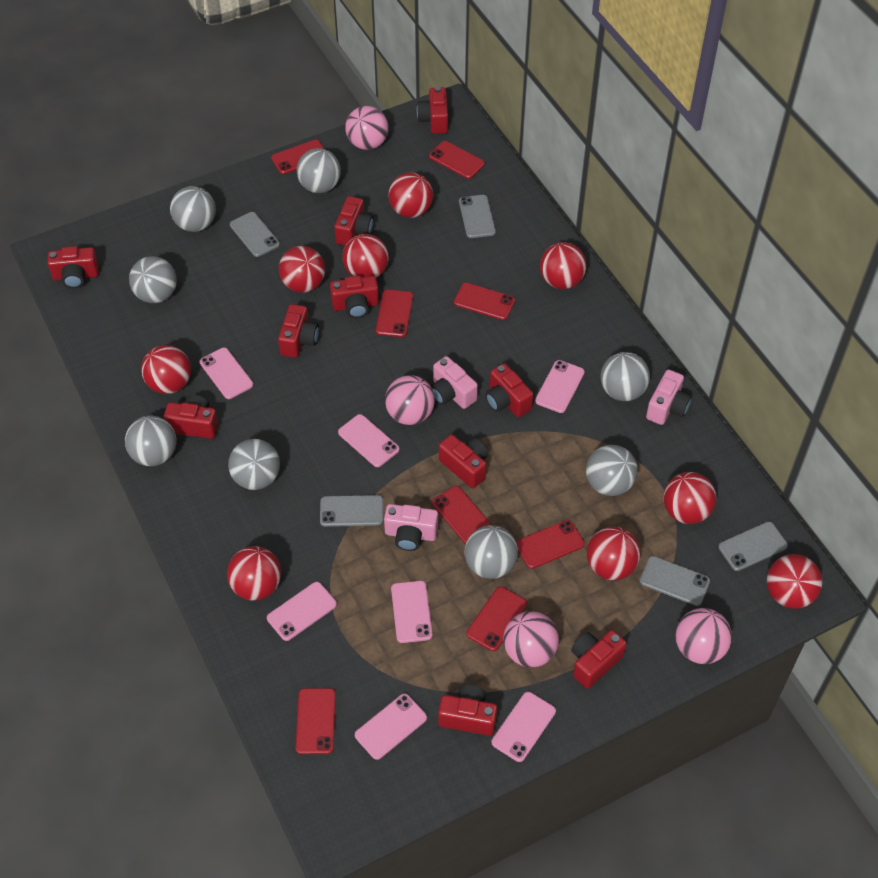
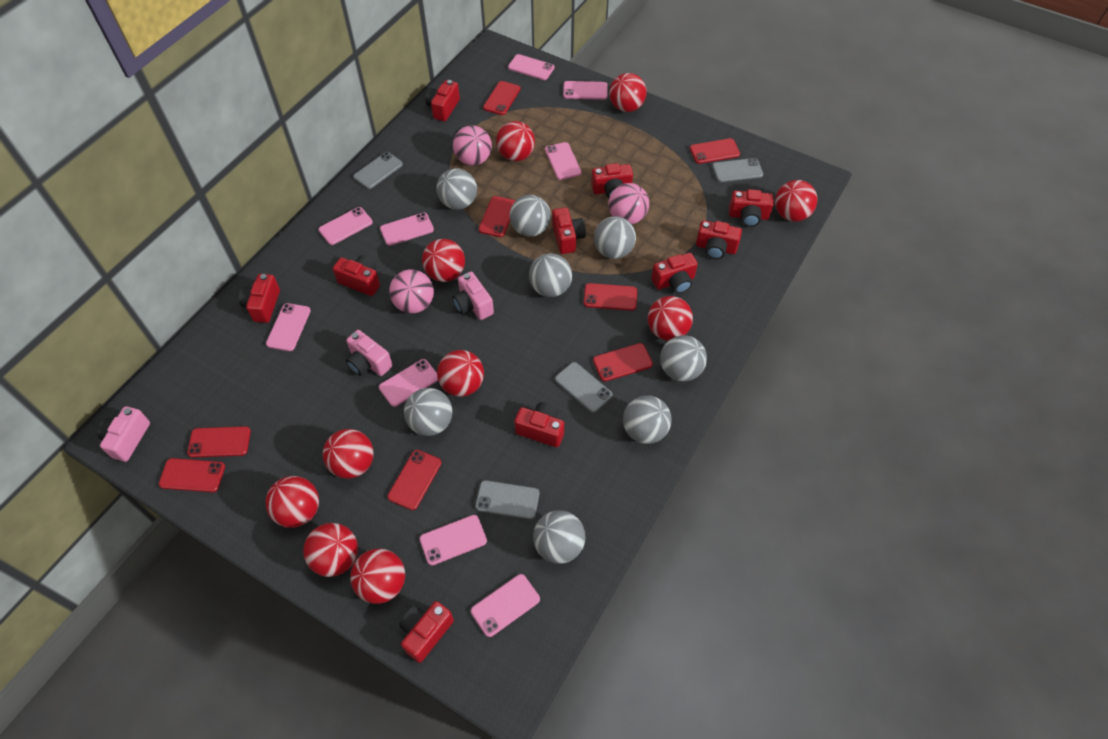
grey phone: [230,212,280,257] [320,495,383,527] [459,195,496,238] [640,556,710,606] [718,522,788,571] = 5 -> [353,152,403,189] [475,480,539,519] [555,362,613,413] [712,158,763,182] = 4
pink ball: [345,106,388,150] [385,375,435,425] [503,611,559,667] [675,608,732,664] = 4 -> [389,269,434,313] [453,125,492,166] [608,183,649,224] = 3
pink phone: [200,348,253,399] [267,582,337,641] [338,414,400,467] [355,694,427,760] [391,581,432,643] [492,692,556,762] [535,360,585,413] = 7 -> [266,303,311,351] [319,207,373,245] [379,359,438,407] [380,212,434,246] [420,515,487,565] [471,574,540,637] [508,54,555,80] [545,142,581,180] [563,81,608,100] = 9
red ball: [141,345,191,394] [227,546,281,601] [279,246,325,293] [342,234,389,278] [388,172,433,218] [540,242,587,289] [587,527,640,580] [663,472,716,524] [767,554,822,609] = 9 -> [265,476,319,528] [303,523,358,577] [323,429,374,479] [350,548,405,604] [422,239,465,282] [437,350,484,397] [496,121,535,161] [609,73,646,112] [648,296,693,341] [775,180,817,222] = 10

